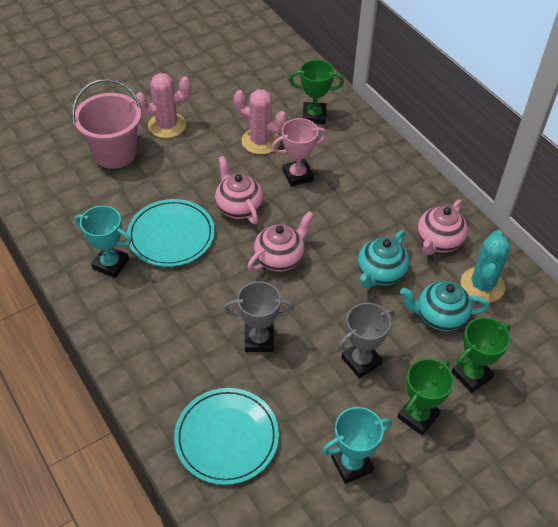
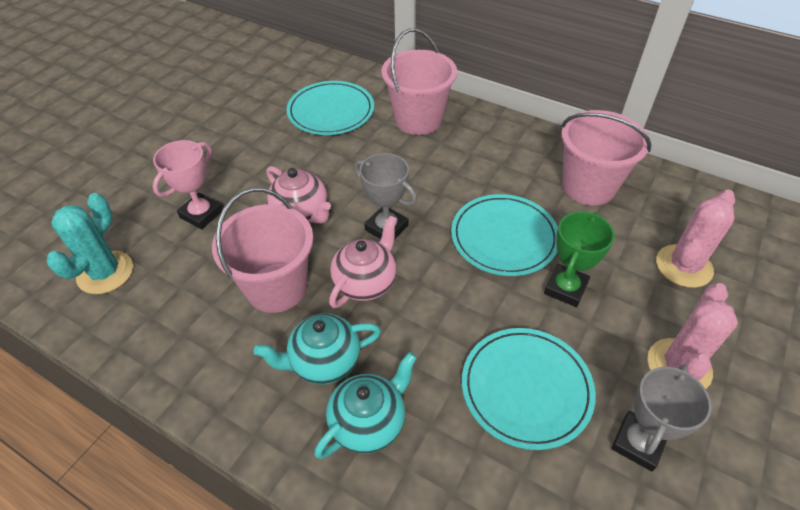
green trophy: [289,60,344,124] [397,358,454,435] [452,317,511,393] = 3 -> [544,212,615,307] = 1
pink bucket: [72,79,141,169] = 1 -> [212,188,313,313] [381,28,457,135] [561,110,652,205] = 3
pink teapot: [215,156,263,224] [247,211,314,272] [417,199,468,255] = 3 -> [266,166,331,223] [329,215,397,308] = 2
turquoise plate: [127,199,215,267] [174,388,279,485] = 2 -> [286,81,374,135] [451,194,558,276] [462,328,596,450] = 3
turquoise trophy: [75,205,131,278] [322,407,392,484] = 2 -> none = 0

